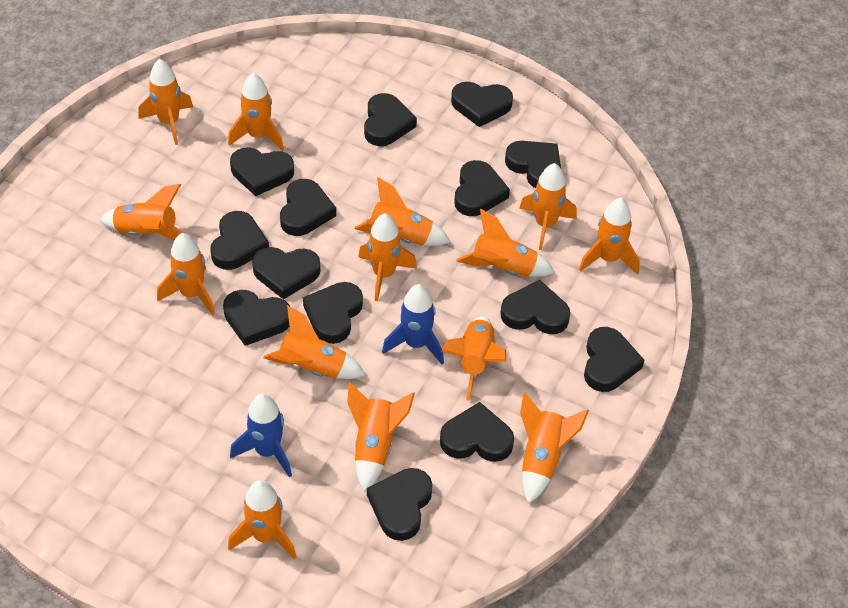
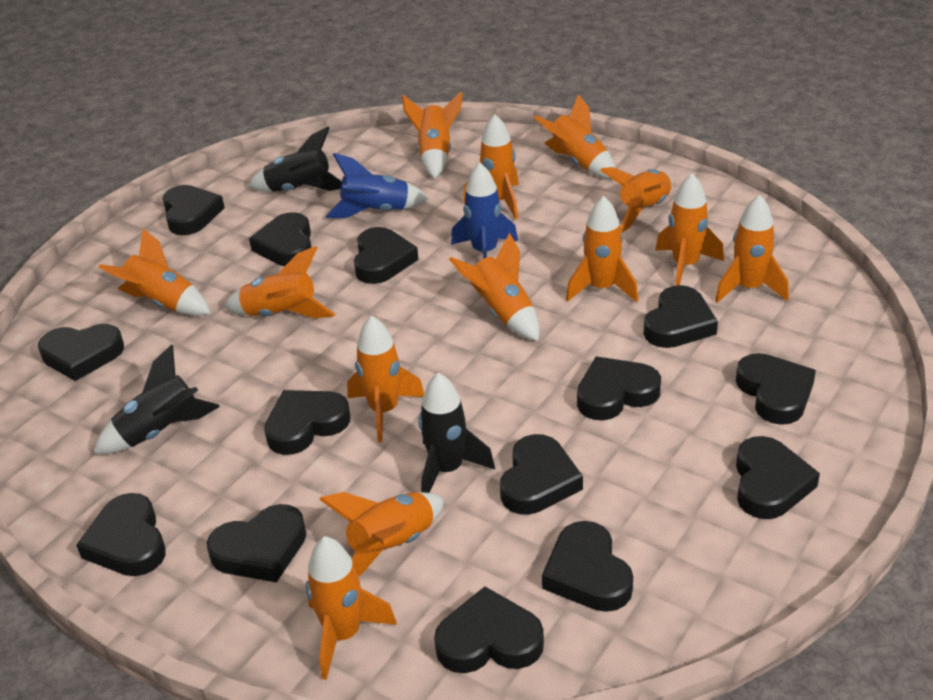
black rocket: none = 0 -> [93,345,220,454] [248,127,342,192] [418,373,495,493] = 3
orange rocket: [100,184,183,240] [139,59,193,145] [157,233,215,315] [228,73,284,151] [228,480,297,560] [263,305,365,379] [347,382,415,492] [354,177,450,246] [358,213,417,301] [441,316,506,401] [457,209,555,277] [519,163,577,250] [520,392,589,504] [579,198,640,275] = 14 -> [98,228,211,316] [223,246,335,318] [306,536,397,680] [319,492,444,576] [347,315,424,443] [402,92,462,179] [449,233,539,341] [463,114,519,220] [534,94,616,179] [566,196,638,302] [600,167,672,233] [655,173,724,286] [715,195,789,303] = 13

